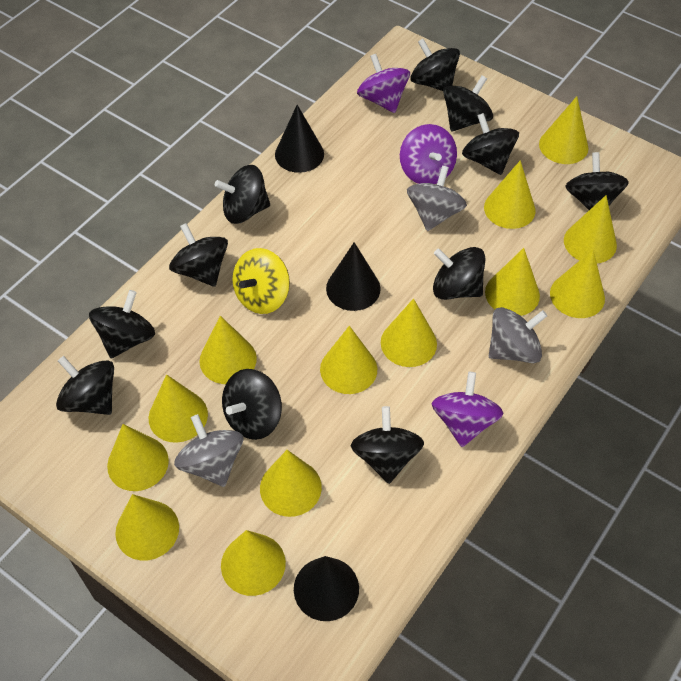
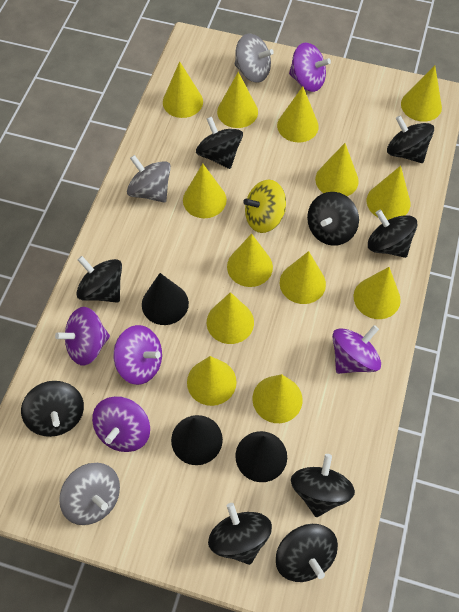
black spinning top: [56,356,114,415] [89,290,155,359] [169,223,228,287] [215,165,270,224] [222,369,282,440] [351,406,424,484] [410,39,460,91] [433,247,486,300] [443,76,493,132] [462,113,519,175] [565,152,629,210] = 11 -> [21,381,84,437] [76,256,122,303] [196,117,243,169] [208,503,272,565] [276,524,338,582] [291,454,355,517] [307,192,359,246] [368,210,417,258] [387,115,434,163] = 9
purple spinning top: [357,54,410,113] [400,124,457,184] [431,372,503,447] = 3 -> [55,307,110,366] [92,396,150,452] [113,325,162,385] [289,43,331,92] [332,325,381,374] = 5

